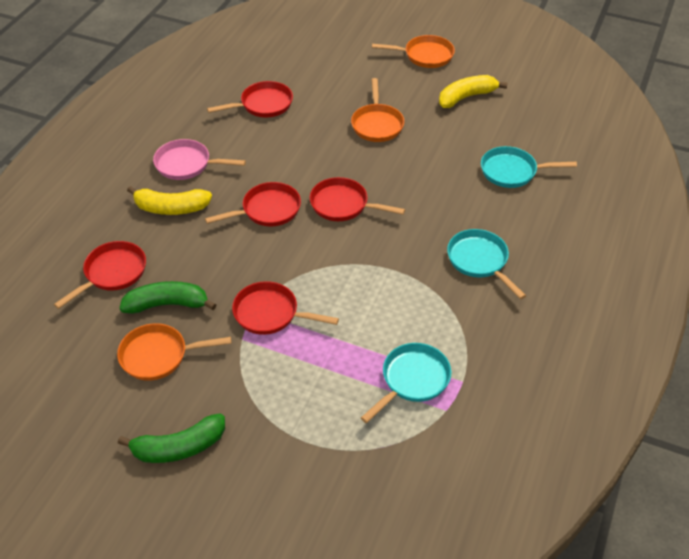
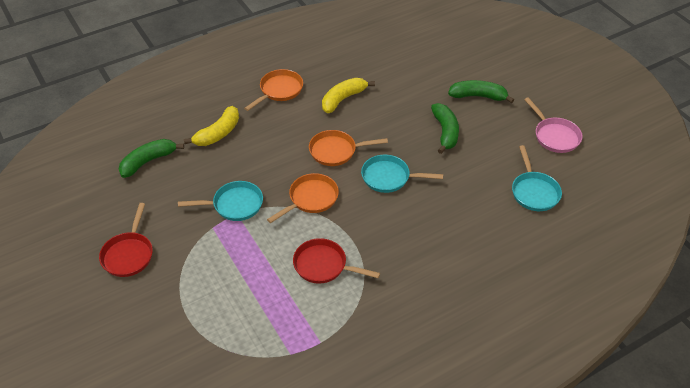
green banana: [118,414,225,463] [120,281,216,314] = 2 -> [119,139,184,178] [431,103,459,154] [448,80,514,103] = 3
red pan: [54,241,146,309] [205,182,301,226] [207,81,293,117] [232,281,339,335] [310,177,405,221] = 5 -> [99,203,153,277] [293,238,380,284] = 2

